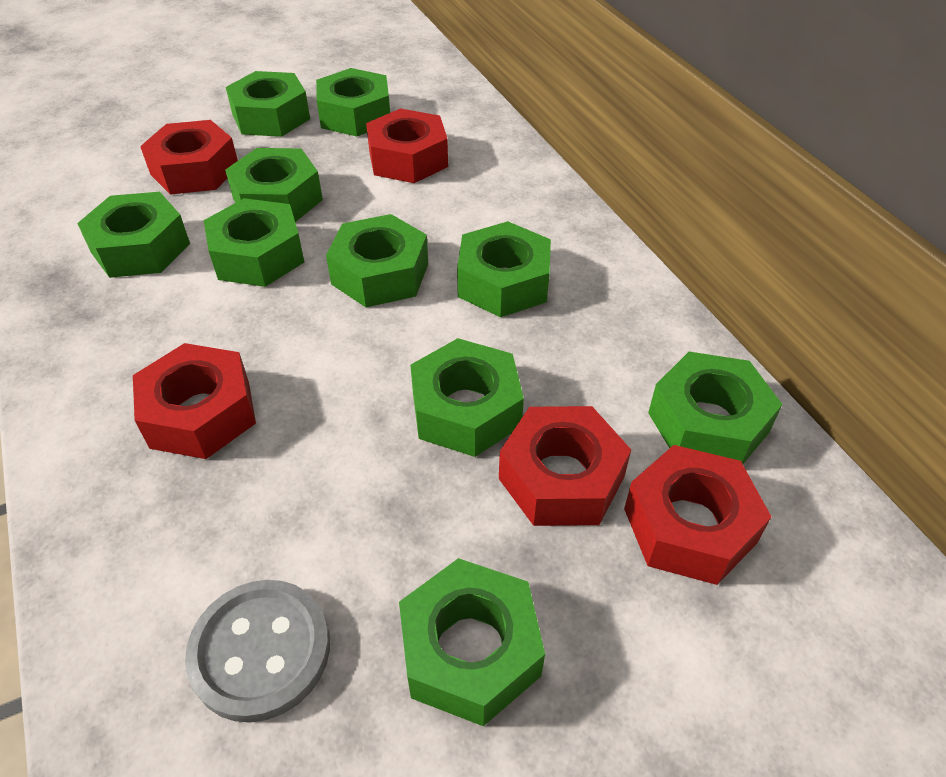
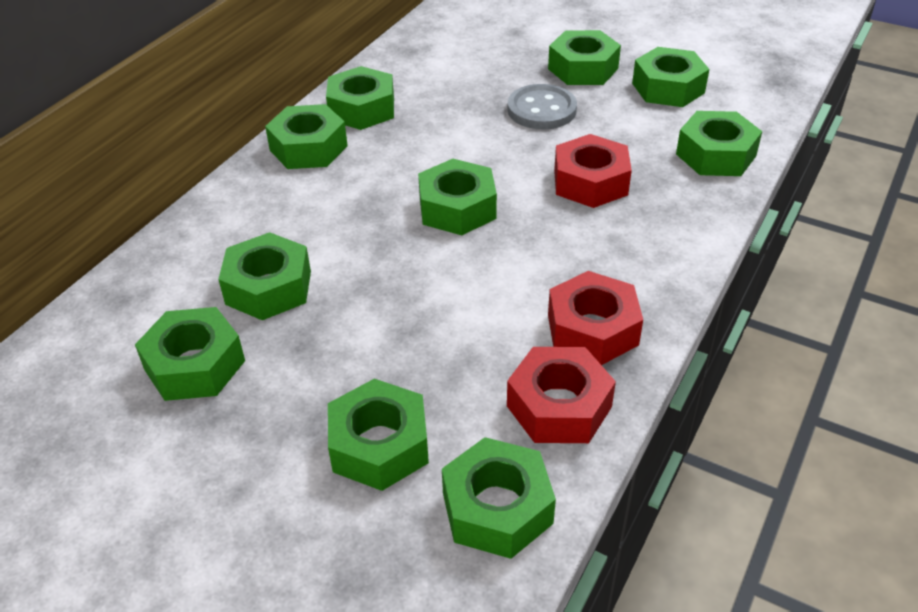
red nut: [133,343,256,459] [140,120,238,195] [366,108,448,183] [499,406,631,526] [624,445,772,585] = 5 -> [507,347,616,443] [548,271,643,365] [554,134,632,208] = 3

